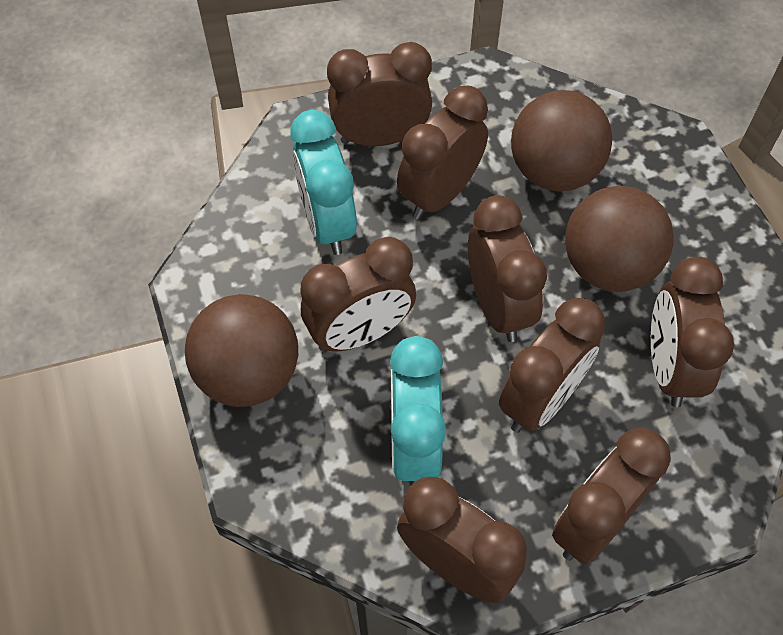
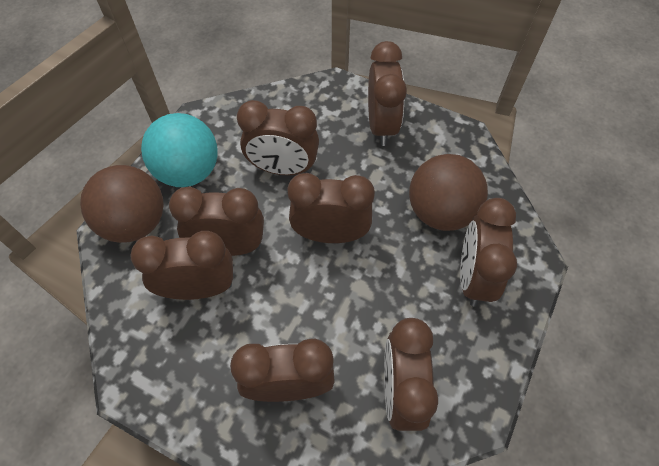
brown ball: [185,294,298,407] [511,90,612,192] [565,186,674,292] = 3 -> [80,165,164,243] [409,154,488,231] = 2
turquoise ball: none = 0 -> [141,113,218,187] = 1
turquoise clock: [290,110,357,255] [390,336,446,485] = 2 -> none = 0

